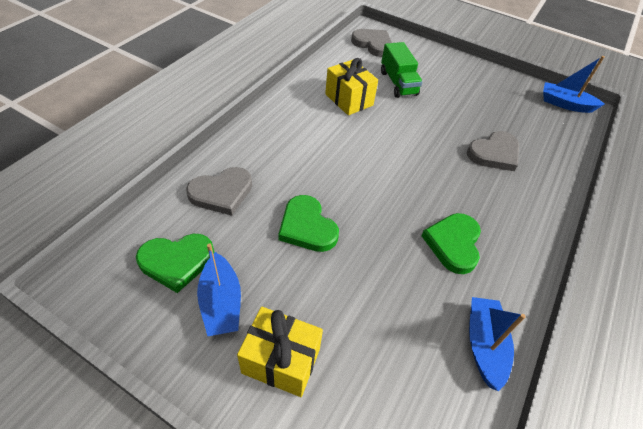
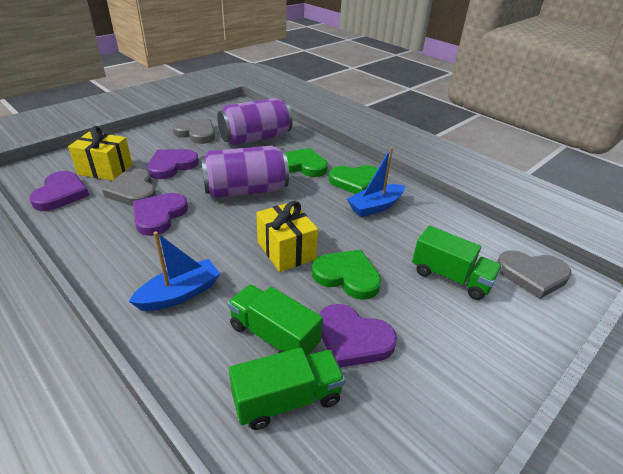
blue boat: [197,244,241,336] [469,297,526,391] [543,56,605,113] = 3 -> [128,231,220,311] [347,147,405,217] = 2
green truck: [381,42,423,98] = 1 -> [228,284,323,357] [229,347,345,430] [412,226,502,300] = 3
purple can: none = 0 -> [201,146,289,198] [217,98,293,145] = 2
purple heart: none = 0 -> [29,171,89,211] [133,193,188,236] [147,149,199,179] [319,304,397,368] = 4

